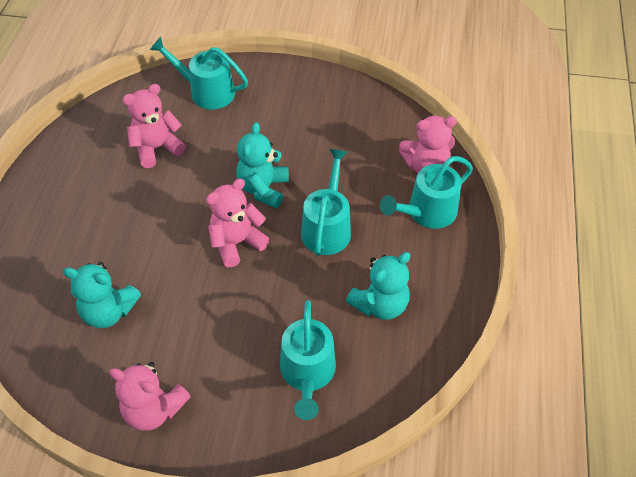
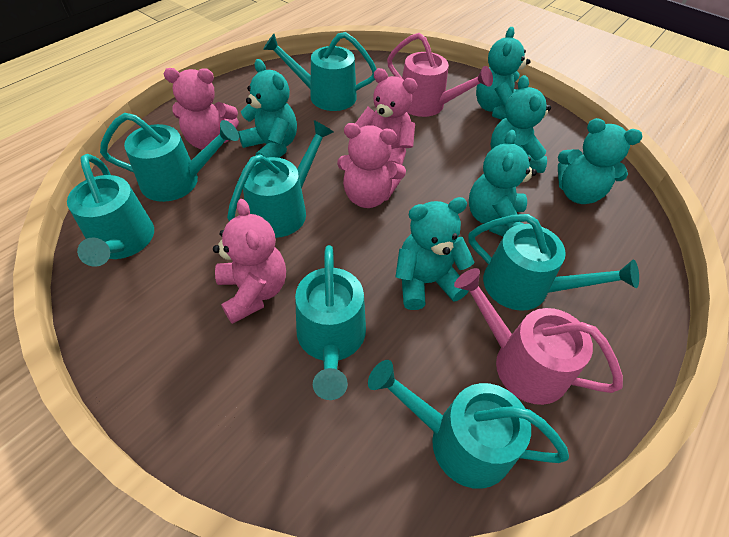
pink watering can: none = 0 -> [387,33,493,117] [454,268,623,405] = 2
turquoise teddy bear: [63,262,141,328] [236,122,289,208] [346,252,410,320] = 3 -> [238,59,297,158] [395,197,474,310] [469,130,537,236] [476,27,530,120] [490,75,551,173] [558,118,642,204] = 6
turquoise watering can: [150,37,248,109] [280,300,336,420] [301,149,351,256] [380,156,473,229] = 4 -> [67,154,154,267] [100,113,239,202] [227,120,333,238] [263,32,376,111] [295,245,366,400] [368,360,569,489] [468,214,639,311] = 7

